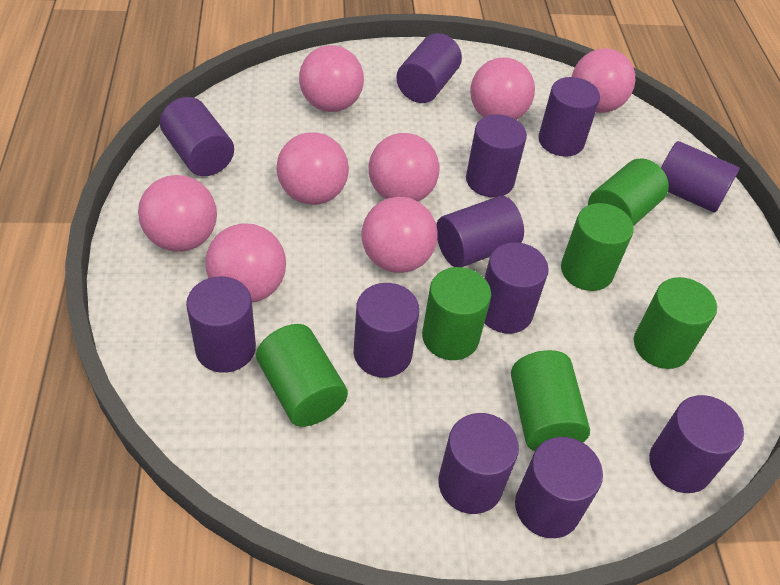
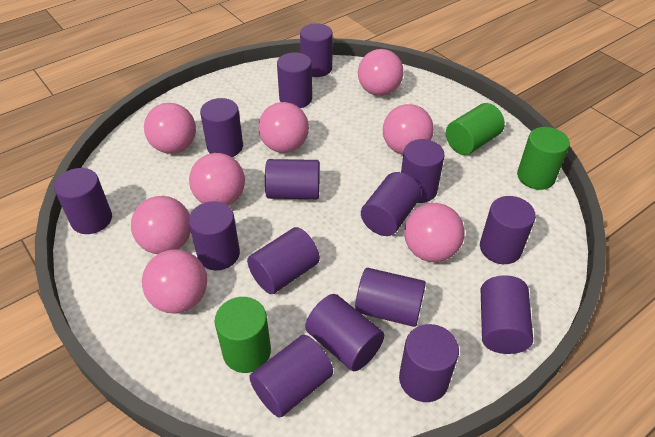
green cylinder: [256,324,348,427] [422,267,491,360] [511,350,590,451] [561,203,634,291] [588,158,669,226] [634,277,717,369] = 6 -> [215,297,271,373] [446,103,505,155] [517,127,570,190] = 3
purple cylinder: [160,97,234,176] [186,277,256,373] [354,283,420,378] [396,33,462,103] [436,196,524,267] [438,413,519,514] [466,114,527,197] [485,242,549,334] [515,437,603,538] [538,77,600,157] [649,395,744,493] [661,141,739,213] = 12 -> [54,168,112,234] [188,201,240,270] [200,98,243,157] [247,227,320,294] [249,335,333,418] [265,159,320,199] [277,52,312,108] [300,23,333,77] [305,294,384,371] [355,268,426,327] [361,172,421,236] [399,324,459,402] [401,139,445,203] [480,196,536,264] [481,276,533,354] = 15

